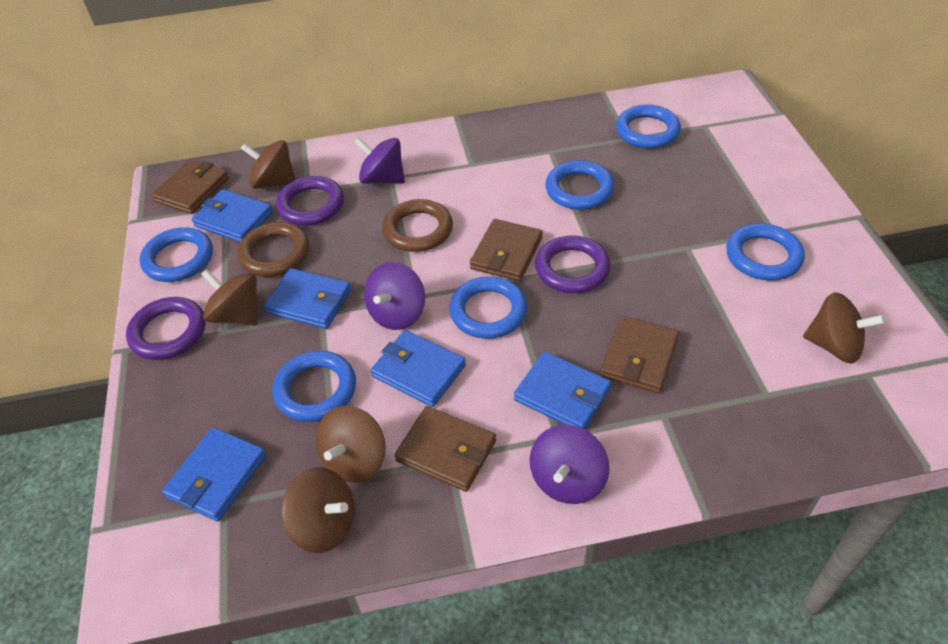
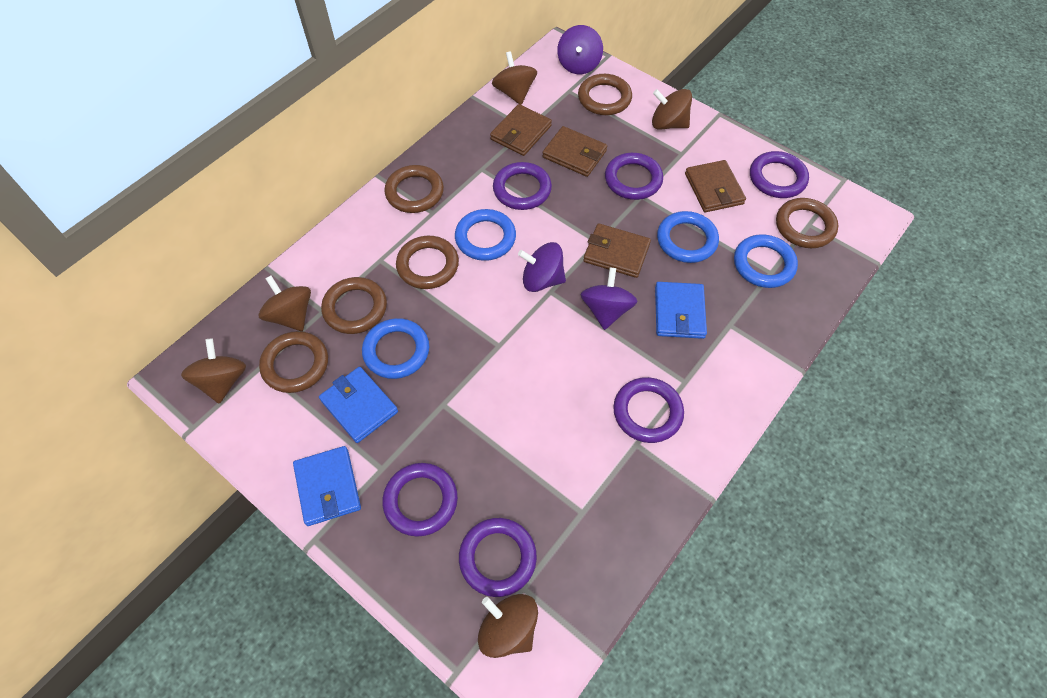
blue ring: [140,227,213,282] [272,351,356,422] [449,276,527,339] [545,160,614,210] [616,104,681,149] [726,223,805,281] = 6 -> [362,318,429,379] [455,209,516,261] [657,211,719,263] [734,234,798,288] = 4
blue wallet: [162,428,266,522] [192,189,273,242] [264,268,351,329] [371,330,466,407] [514,351,611,429] = 5 -> [293,446,361,526] [319,367,398,443] [655,282,707,339] = 3
brown ring: [237,222,309,277] [382,199,453,252] = 2 -> [259,331,328,393] [321,277,387,334] [385,165,444,213] [396,236,459,289] [578,74,632,115] [776,198,838,248] = 6
purple ring: [126,297,205,360] [276,176,344,226] [535,235,611,293] = 3 -> [382,463,458,537] [459,518,537,597] [493,162,552,210] [605,153,663,200] [613,377,684,443] [750,151,809,198] = 6

